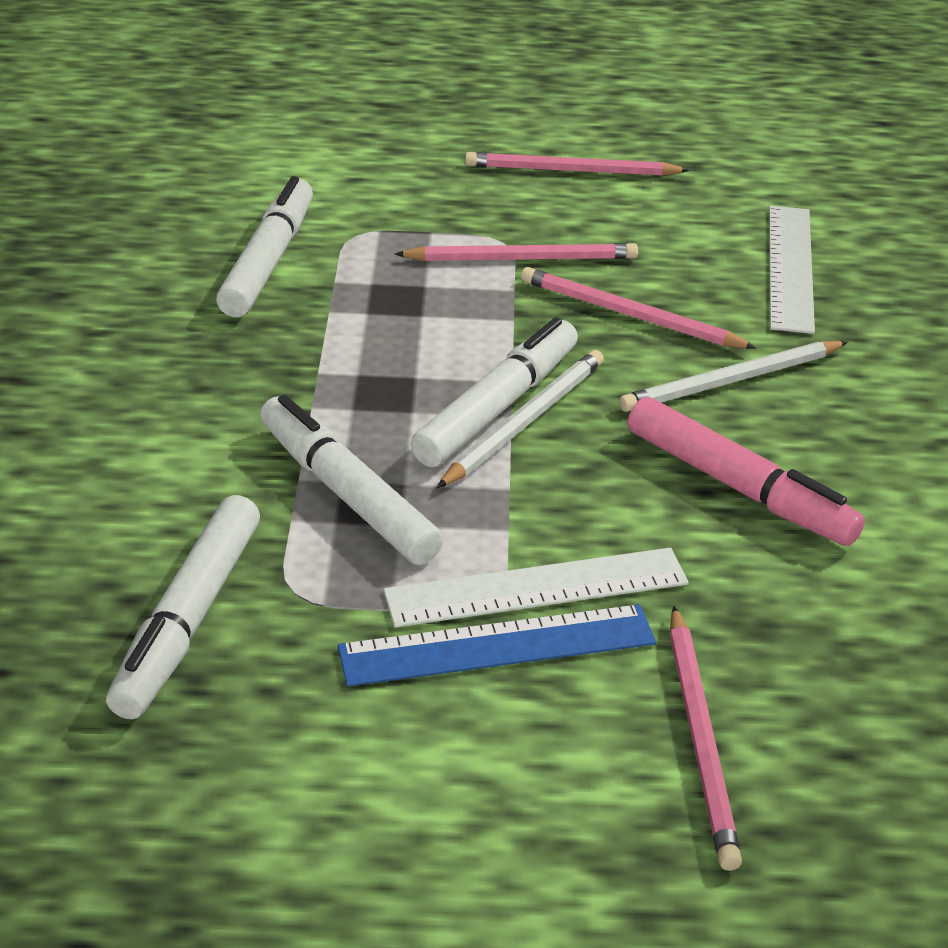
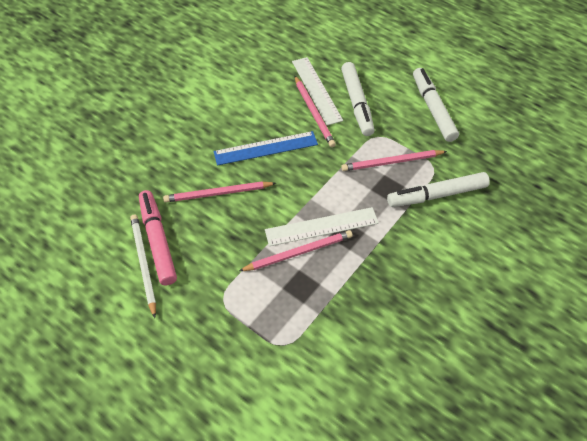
white marker: [106,495,260,719] [216,176,313,317] [260,395,443,565] [411,317,578,467] = 4 -> [341,62,375,136] [387,172,490,207] [413,68,459,142] = 3
white pencil: [437,350,604,488] [619,341,848,412] = 2 -> [130,215,156,318] = 1

